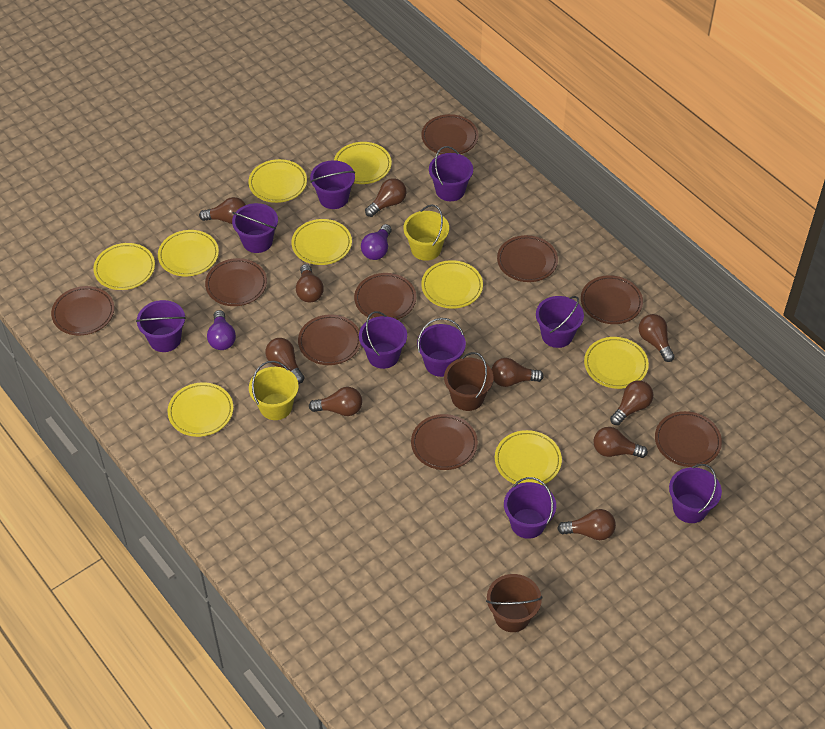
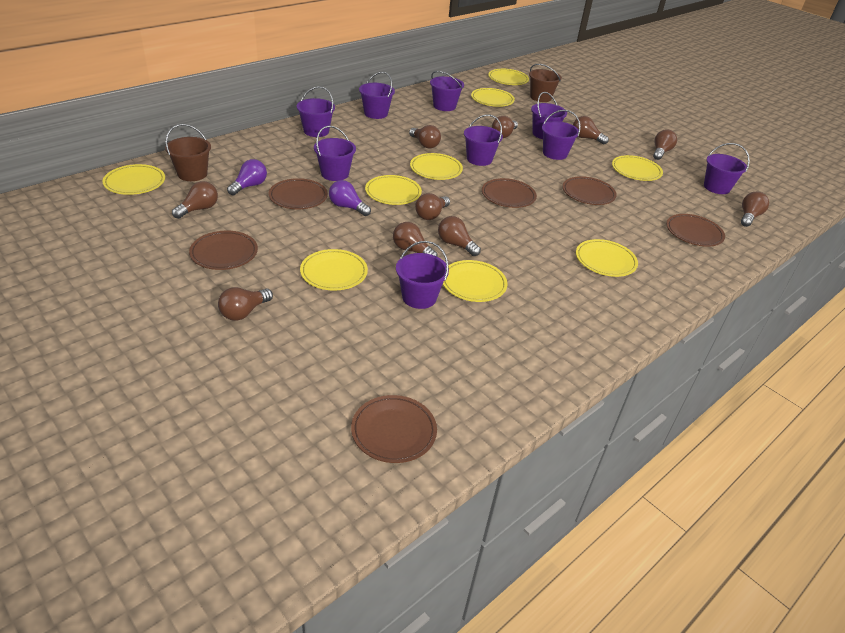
brown plate: [51,286,114,335] [205,258,267,306] [298,314,361,365] [354,273,416,320] [411,414,478,470] [421,114,479,154] [497,235,558,282] [581,275,643,324] [655,411,722,467] = 9 -> [189,231,258,270] [269,178,328,209] [351,395,437,463] [482,178,537,208] [562,176,617,205] [666,214,725,247] = 6
yellow bucket: [249,361,299,420] [403,205,449,261] = 2 -> none = 0

